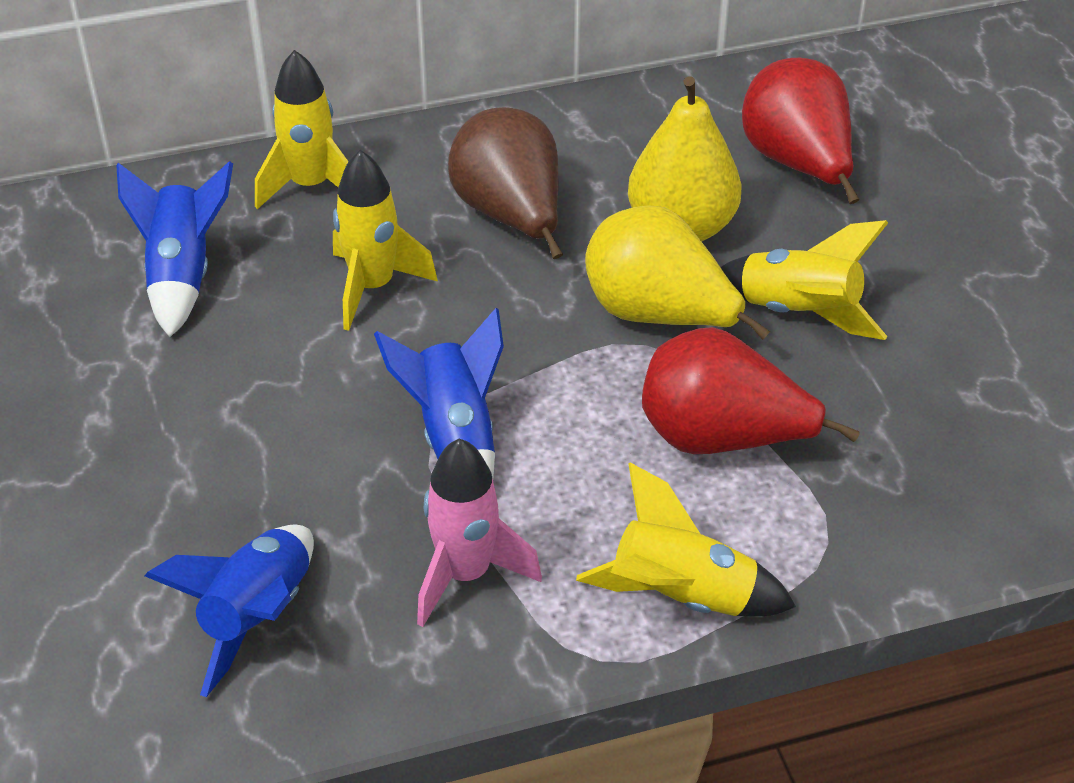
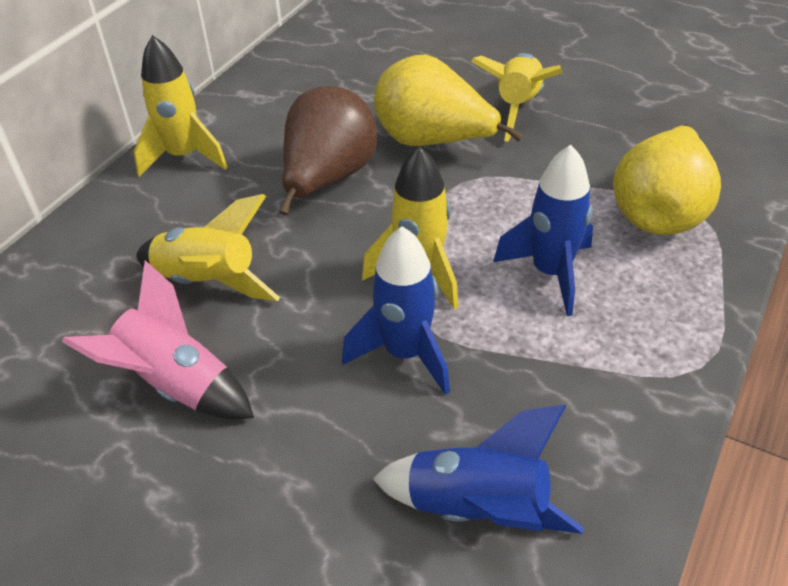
red pear: [642,327,860,454] [742,58,860,204] = 2 -> none = 0

